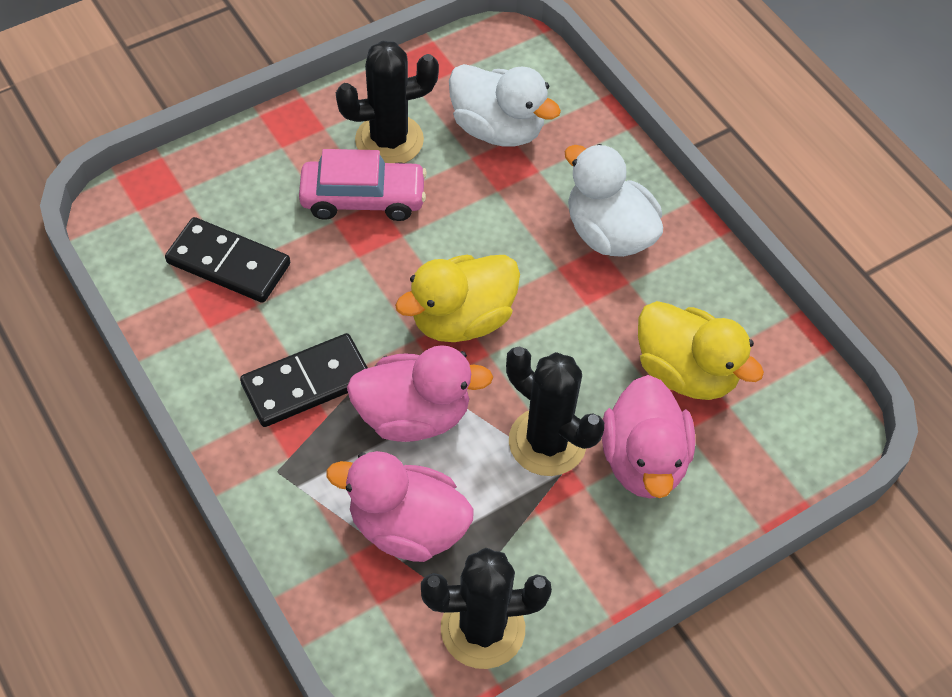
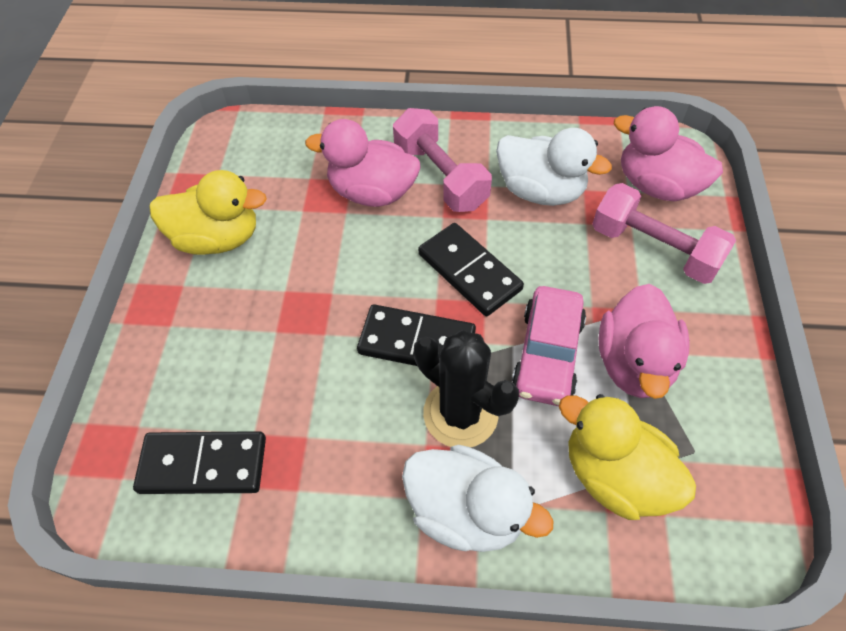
black cactus: [336,40,439,163] [421,548,552,669] [506,347,604,476] = 3 -> [414,330,519,447] = 1
black domino: [165,217,290,303] [240,333,368,427] = 2 -> [133,431,266,494] [357,304,476,366] [418,223,524,316] = 3
pink dumbbell: none = 0 -> [393,108,492,212] [592,183,736,284] = 2

